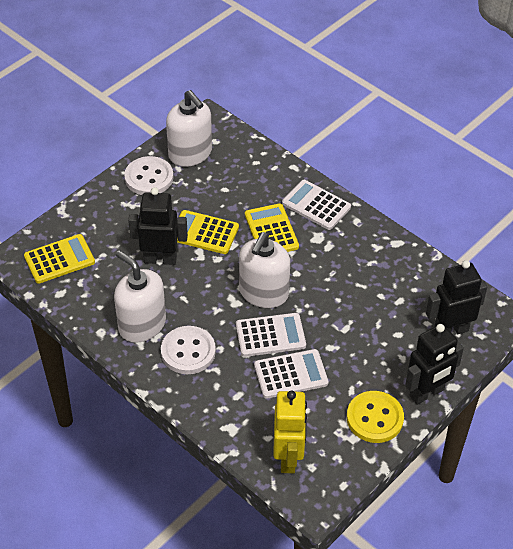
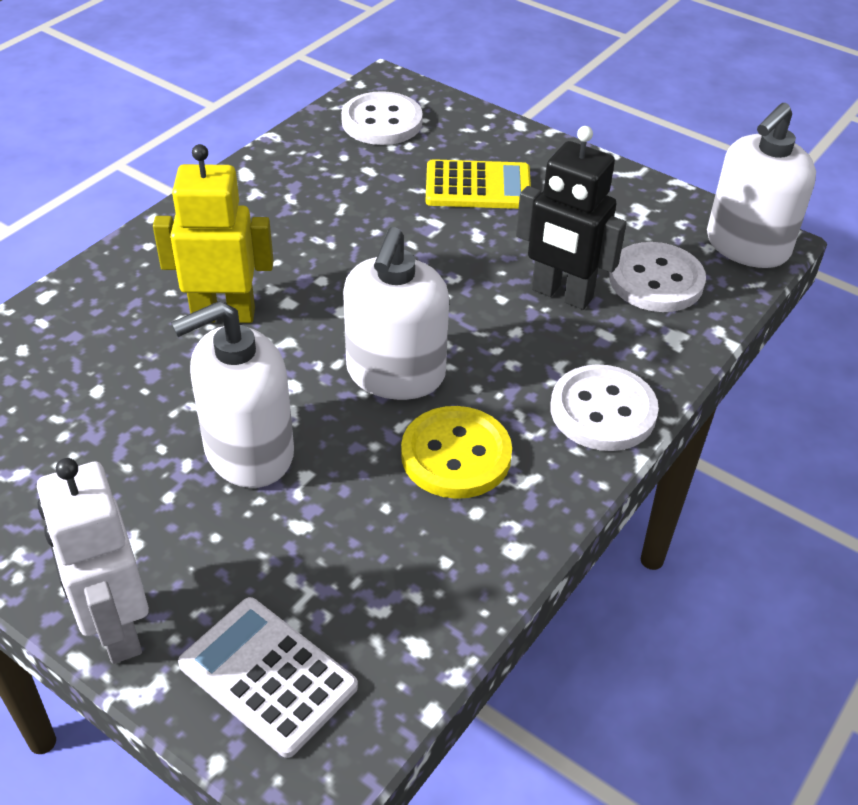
black robot: [128,187,188,265] [405,324,464,405] [426,260,487,334] = 3 -> [516,126,626,310] = 1
white button: [124,156,174,195] [161,326,216,374] = 2 -> [341,91,423,145] [550,364,659,451] [609,242,706,312] = 3
white calculator: [236,313,306,357] [254,349,329,399] [282,180,351,230] = 3 -> [178,597,358,758] = 1
white robot: none = 0 -> [37,458,149,664] = 1
yellow calculator: [24,234,95,284] [177,210,239,254] [245,203,299,252] = 3 -> [426,159,531,209] = 1

